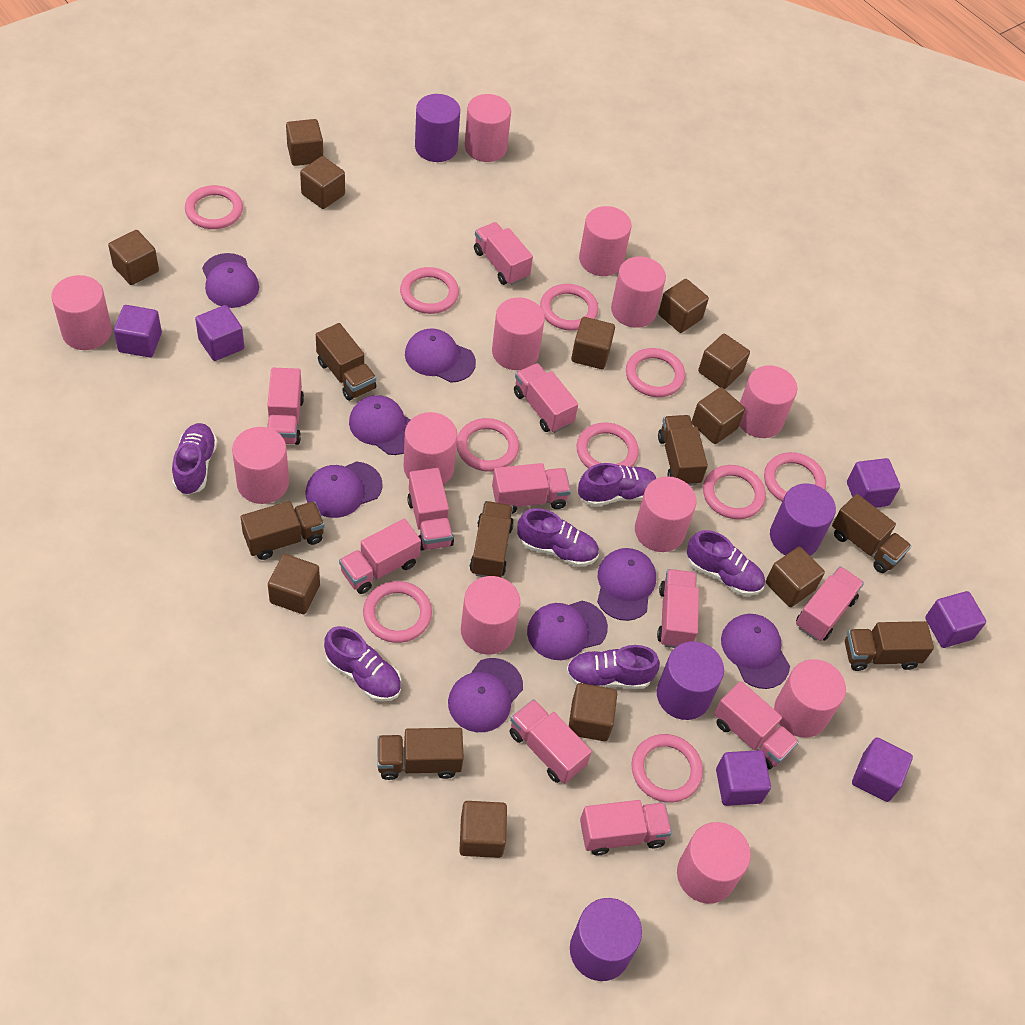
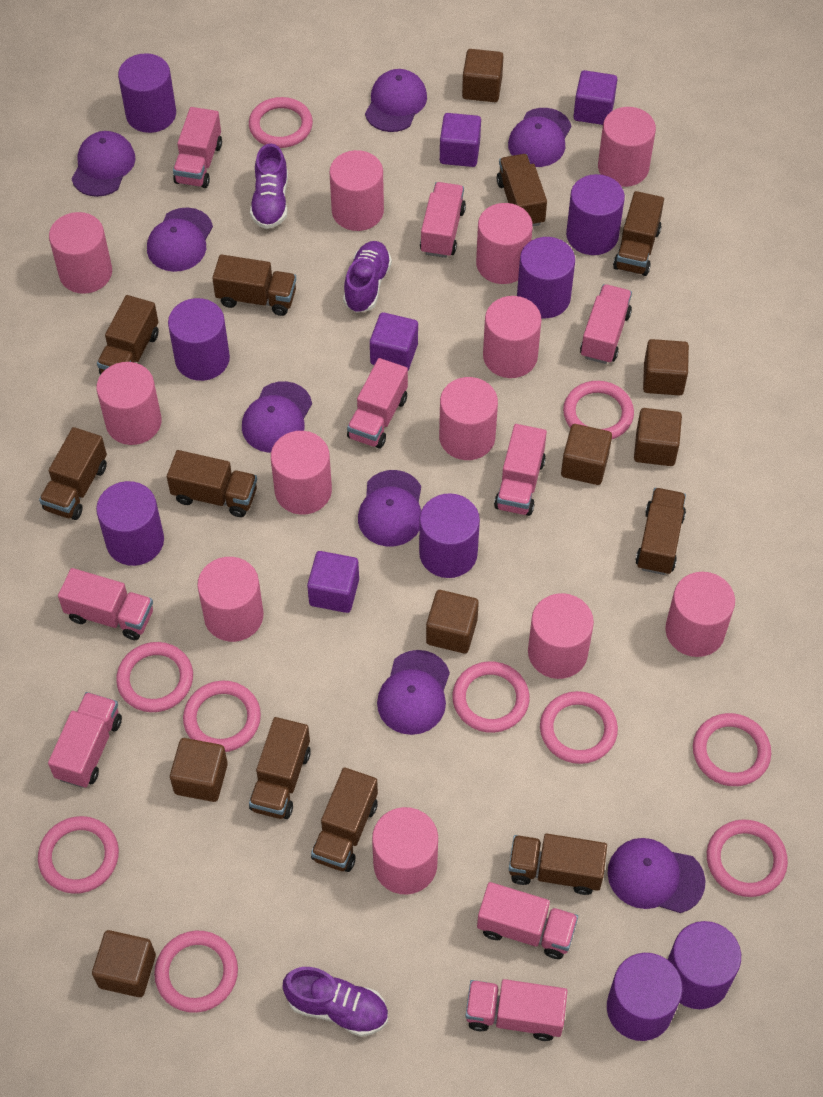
brown cube: [108,230,159,285] [268,554,320,614] [286,119,323,166] [300,156,345,209] [459,801,507,858] [569,683,617,741] [571,317,615,369] [658,279,709,333] [692,387,745,444] [698,334,750,389] [766,547,825,607] = 11 -> [92,930,156,997] [170,738,228,802] [426,590,479,653] [462,49,504,102] [561,424,612,485] [634,408,682,466] [643,339,689,396] = 7
brown truck: [241,501,325,560] [316,323,376,401] [377,728,464,780] [470,501,514,577] [658,415,708,486] [832,494,911,573] [845,621,934,671] = 7 -> [39,427,107,520] [97,295,158,374] [167,450,257,517] [212,254,296,316] [249,717,311,819] [311,767,378,872] [497,154,547,227] [509,834,607,895] [613,191,664,276] [635,488,686,575] = 10
pink truck: [267,368,304,445] [339,519,421,594] [407,468,454,551] [474,222,533,285] [492,463,571,514] [510,699,592,784] [514,363,578,433] [580,800,672,855] [657,569,699,648] [714,681,799,770] [796,566,864,641] = 11 -> [48,692,122,788] [58,568,153,640] [173,107,222,188] [347,358,408,449] [420,182,466,258] [465,979,568,1041] [477,882,578,959] [494,424,547,516] [580,284,632,364] = 9
purple cube: [114,305,162,357] [195,305,244,361] [716,750,771,806] [847,458,900,508] [852,737,913,802] [925,591,986,648] = 6 -> [307,551,359,613] [370,312,418,370] [440,113,481,167] [573,70,617,125] = 4
purple cylinder: [415,94,460,162] [570,898,642,981] [657,641,724,720] [770,484,836,556] = 4 -> [96,481,164,566] [118,53,176,133] [168,298,230,381] [419,493,480,578] [517,237,575,318] [566,174,625,255] [607,953,683,1041] [668,921,741,1009] = 8
purple shoe: [172,423,217,495] [324,626,401,702] [517,508,599,567] [566,645,660,689] [578,463,656,507] [687,530,765,596] = 6 -> [250,144,288,229] [282,967,388,1037] [343,241,392,313] = 3

